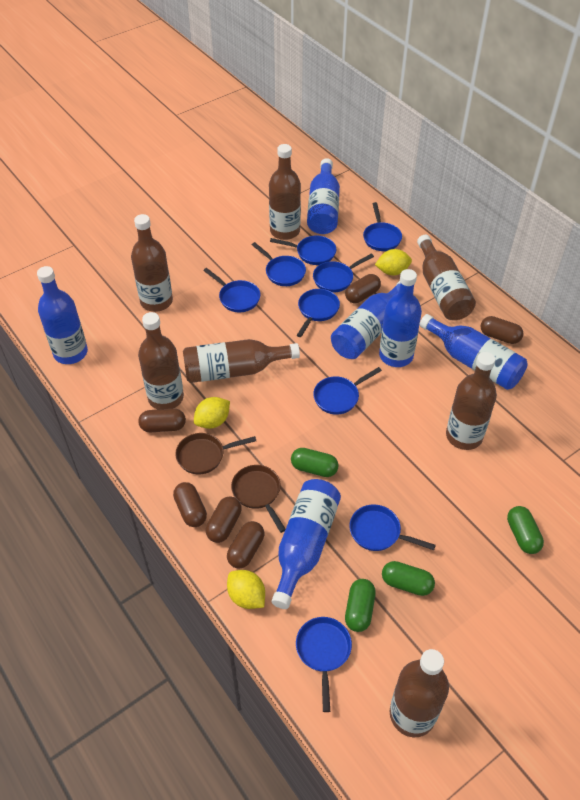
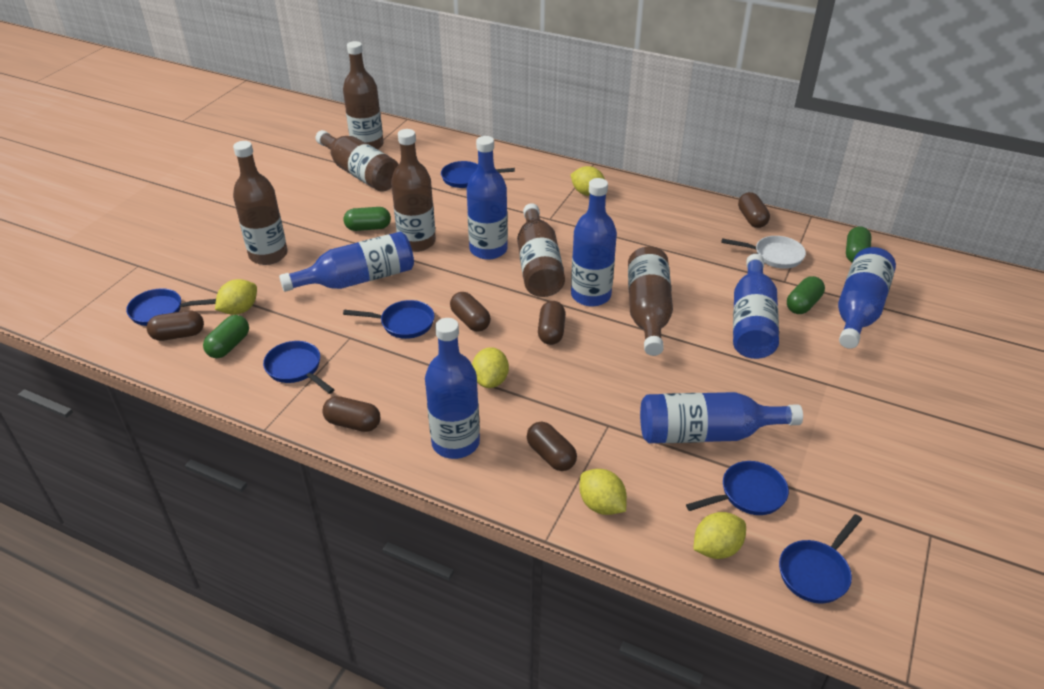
blue bottle: [37,266,88,364] [271,479,341,609] [307,158,340,234] [331,281,401,359] [379,269,422,367] [419,314,528,390] = 6 -> [279,232,414,292] [425,318,480,459] [467,136,508,260] [571,178,617,306] [640,392,803,443] [733,254,779,359] [838,247,896,349] = 7
blue pan: [203,268,260,312] [252,242,306,286] [270,236,336,265] [296,617,352,712] [297,289,340,337] [313,254,374,293] [313,367,382,415] [349,505,436,551] [363,202,402,251] = 9 -> [126,288,216,326] [263,341,335,394] [343,300,434,339] [441,161,515,188] [686,461,789,515] [779,514,862,603] = 6
brown bottle: [131,214,173,312] [138,312,184,409] [183,339,300,383] [269,144,301,240] [390,649,449,737] [417,235,476,320] [446,352,497,450] = 7 -> [233,141,288,265] [315,130,399,192] [343,41,384,149] [391,129,436,252] [517,203,565,297] [628,247,673,356] = 6
brown pan: [175,433,256,474] [231,465,286,533] = 2 -> none = 0
white pan: none = 0 -> [721,236,806,269] = 1
yellow lemon: [194,397,230,429] [227,570,265,609] [375,249,412,275] = 3 -> [215,279,257,315] [472,347,509,388] [570,166,605,196] [579,469,627,515] [693,512,746,559] = 5

